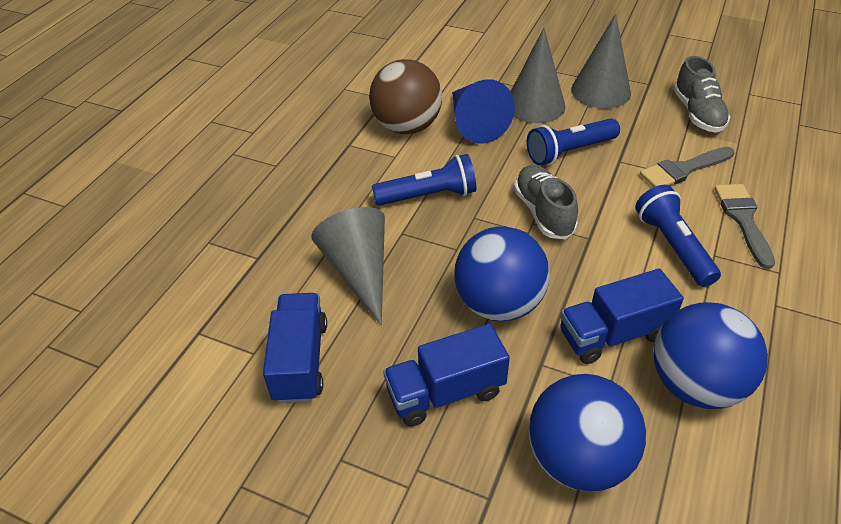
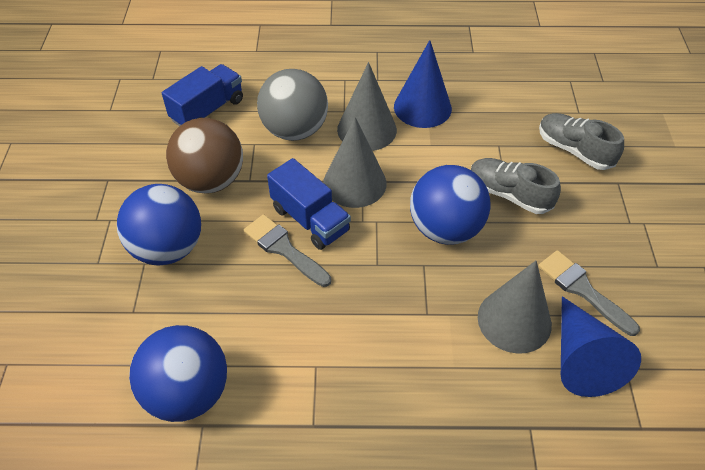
blue cone: [452,79,515,143] = 1 -> [394,40,452,128] [561,296,641,397] = 2
blue flashlight: [372,154,476,206] [527,118,620,166] [635,185,721,287] = 3 -> none = 0
blue truck: [263,293,327,403] [383,324,510,426] [560,269,684,364] = 3 -> [162,64,243,126] [267,158,351,250] = 2
grey ball: none = 0 -> [257,69,328,141] = 1

